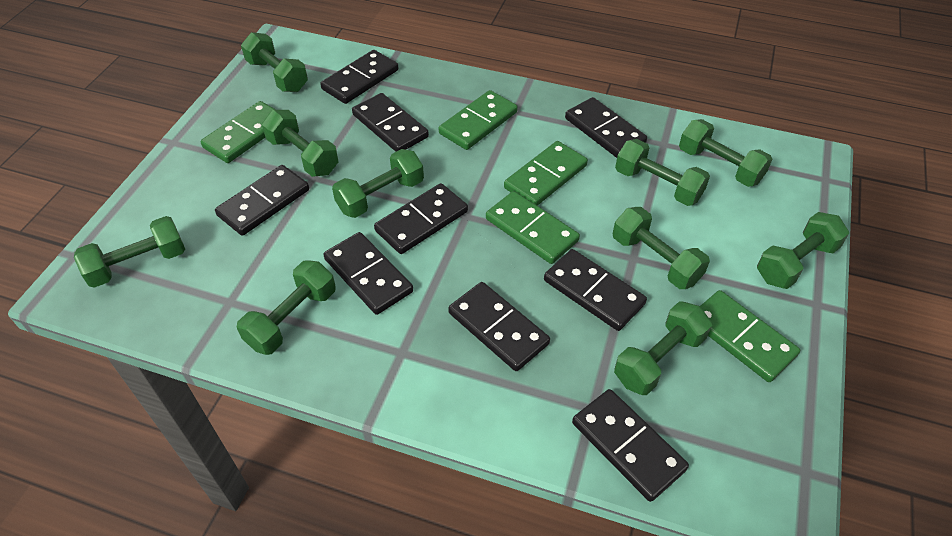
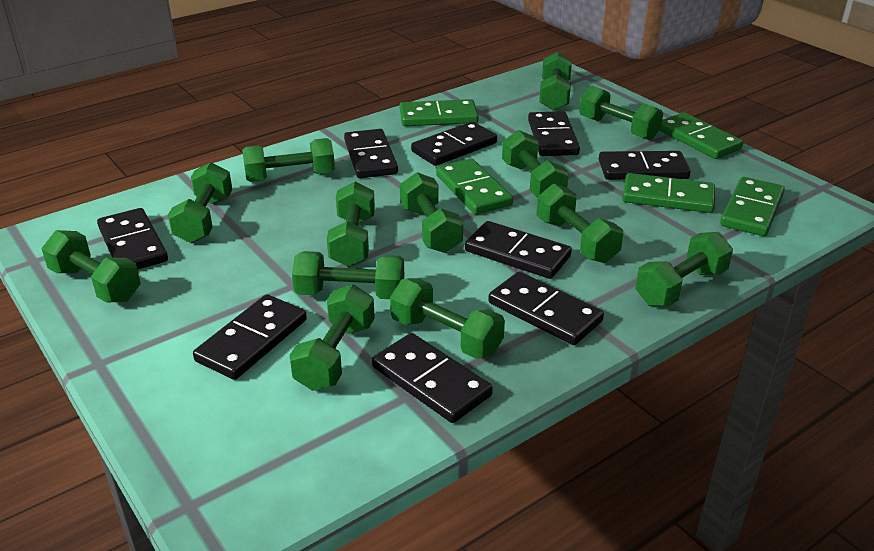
green dumbbell: [74,216,185,288] [237,260,336,355] [241,32,308,92] [262,110,338,177] [332,149,424,218] [613,207,710,289] [614,301,712,395] [615,139,710,206] [679,119,772,187] [757,212,849,289] = 10 -> [42,230,141,303] [168,162,232,243] [242,138,335,182] [289,285,375,391] [292,251,404,299] [327,182,375,267] [390,278,505,359] [400,172,463,253] [502,130,569,197] [537,184,623,263] [539,52,572,111] [579,86,663,140] [635,232,733,307] = 13

